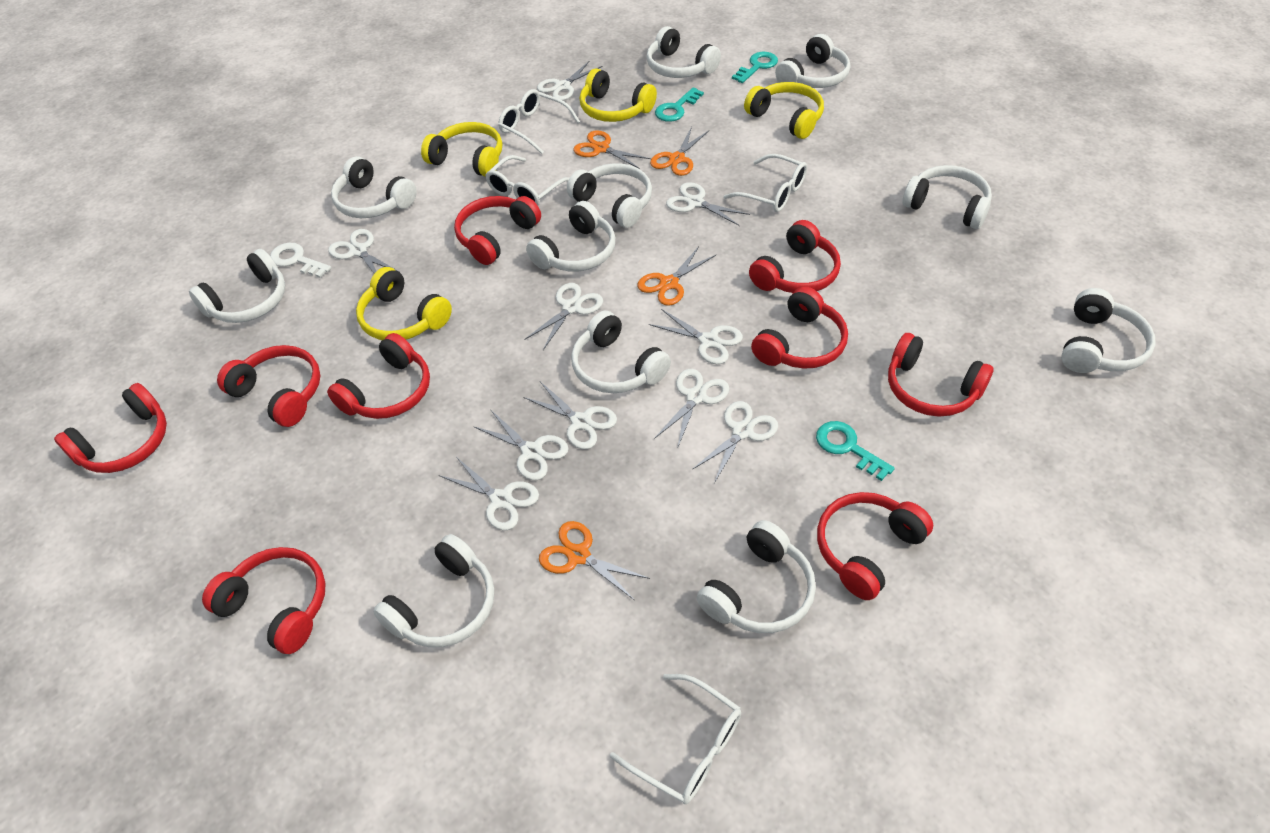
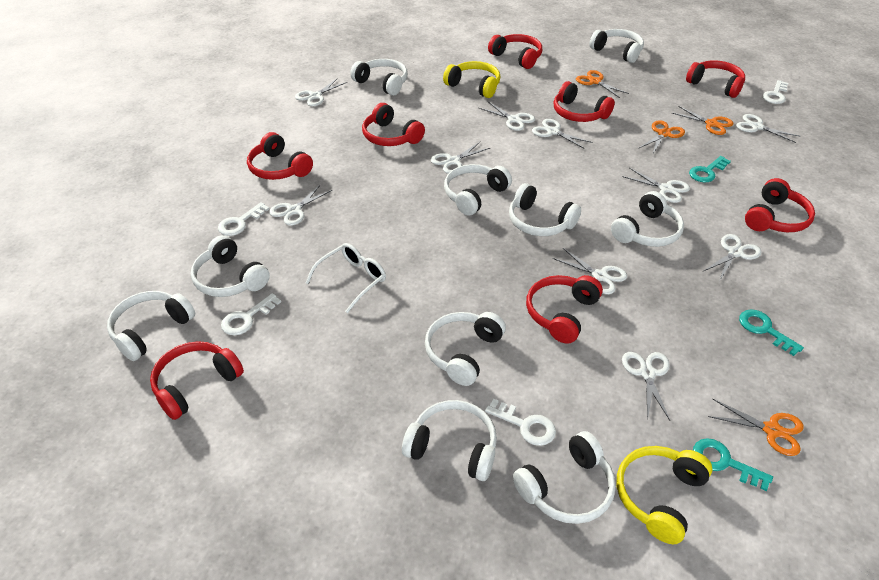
red headphones: [54,383,167,473] [202,547,326,654] [217,345,320,427] [327,333,430,419] [454,196,541,265] [749,220,841,293] [751,286,848,369] [817,492,933,600] [888,333,993,417] = 9 -> [150,341,244,420] [247,132,313,180] [362,103,425,146] [488,34,542,69] [526,275,603,344] [554,81,615,122] [686,60,745,98] [745,178,815,232] = 8
white glasses: [485,155,569,206] [498,89,580,154] [610,674,741,804] [723,154,807,212] = 4 -> [306,243,386,313] = 1
white headphones: [189,249,285,323] [331,156,417,218] [373,534,494,648] [526,201,615,272] [567,163,652,228] [571,311,671,393] [646,26,721,78] [697,520,816,633] [775,34,850,88] [903,165,992,229] [1061,288,1156,373] = 11 -> [107,291,195,361] [190,235,270,297] [350,59,408,96] [402,400,497,481] [425,312,506,386] [444,164,512,216] [509,183,581,236] [513,431,616,524] [589,29,644,63] [611,191,684,247] = 10
white key: [270,243,331,278] = 1 -> [218,202,269,236] [221,293,281,335] [485,399,556,446] [762,80,788,104] = 4
yellow headphones: [356,267,452,340] [421,122,502,177] [580,68,657,122] [744,82,824,139] = 4 -> [443,61,500,98] [617,446,712,544] = 2

